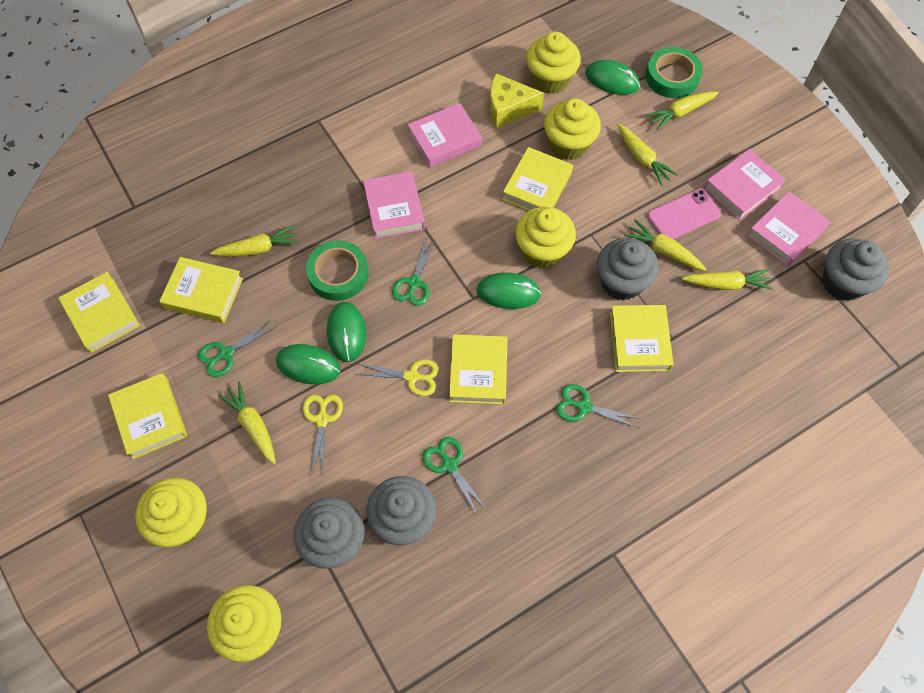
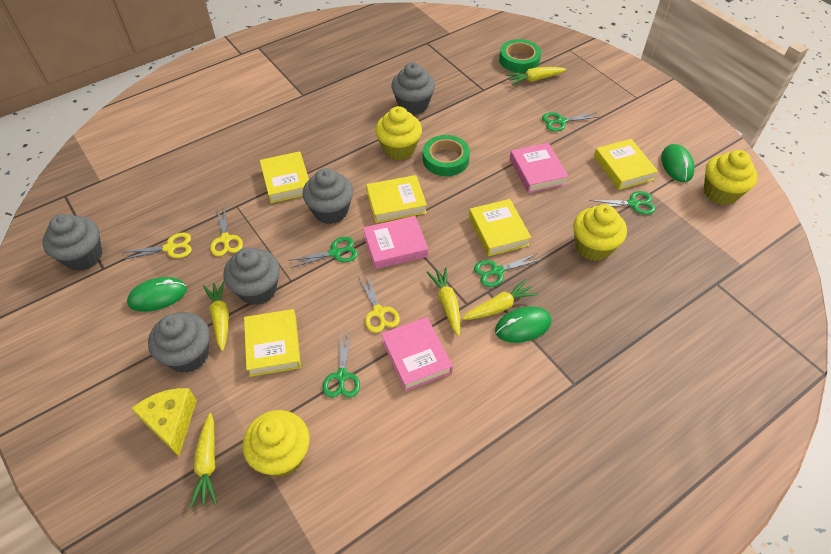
green mouse: [276,344,341,384] [327,302,366,362] [477,272,541,309] [585,60,640,95] = 4 -> [127,277,187,312] [495,306,552,343] [661,144,695,182] = 3
green scissors: [198,320,276,377] [392,238,435,306] [423,437,488,516] [556,384,642,428] = 4 -> [288,237,358,268] [323,330,360,398] [474,254,542,287] [542,112,598,132] [589,191,656,215] = 5
grey cupcake: [294,498,365,569] [367,476,437,545] [597,238,659,301] [822,238,889,301] = 4 -> [42,214,102,271] [148,312,210,373] [223,247,280,305] [302,168,353,224] [391,63,435,115] = 5
pink book: [363,172,425,239] [408,103,482,168] [704,149,786,221] [747,191,830,267] = 4 -> [363,216,428,269] [381,317,453,391] [510,143,569,193] = 3
pink phone: [647,189,721,239] = 1 -> none = 0
yellow book: [58,272,140,353] [108,373,187,459] [159,257,243,323] [449,334,507,405] [502,147,573,211] [610,305,673,372] = 6 -> [244,309,301,377] [260,151,309,203] [366,175,427,223] [469,199,531,256] [594,139,658,190] = 5
yellow carrot: [210,225,299,256] [218,381,276,464] [617,124,678,186] [624,219,707,271] [646,91,719,130] [682,269,773,290] = 6 -> [190,413,217,508] [203,281,229,351] [426,267,461,336] [462,279,538,320] [506,67,566,85] = 5
yellow cupcake: [135,478,207,547] [207,585,281,662] [515,207,576,269] [526,32,581,94] [544,98,601,160] = 5 -> [242,410,310,477] [375,106,422,160] [573,204,627,261] [704,150,758,205] = 4
yellow scissors: [303,395,343,473] [357,360,439,396] = 2 -> [122,233,192,260] [210,205,243,256] [358,274,400,333] = 3

